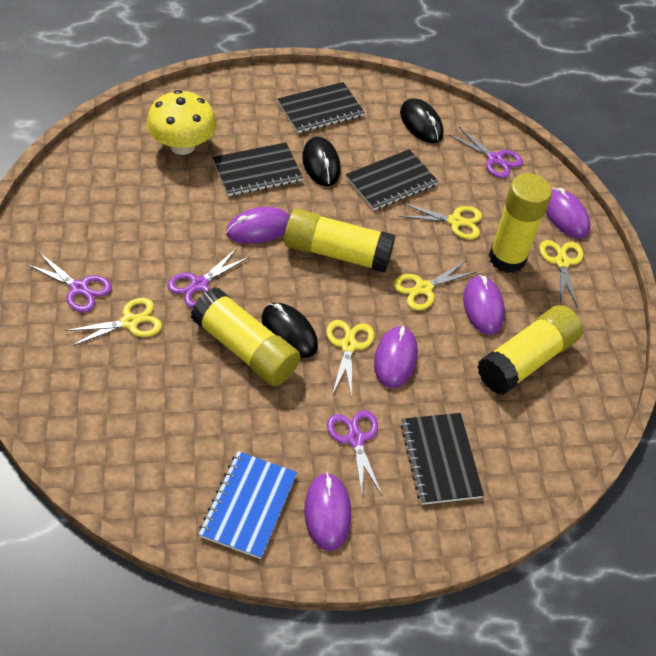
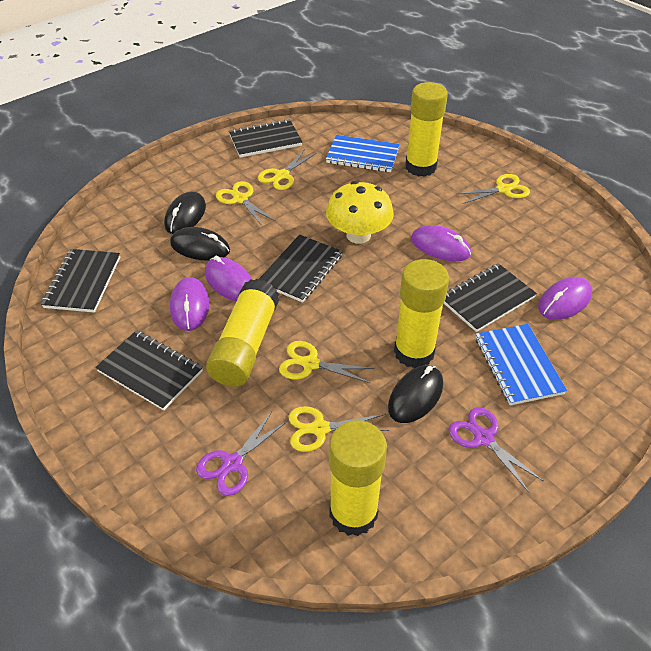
black notebook: [212,143,303,196] [278,82,365,133] [346,149,438,210] [400,413,484,505] = 4 -> [41,249,120,313] [95,330,203,411] [229,119,302,158] [258,234,343,303] [444,263,537,332] = 5
blue notebook: [199,451,297,559] = 1 -> [326,135,400,172] [475,324,567,405] = 2
purple mouse: [226,207,290,244] [304,473,351,551] [374,326,418,388] [463,275,505,335] [546,188,590,239] = 5 -> [170,277,210,331] [205,256,252,301] [411,225,471,261] [538,277,592,320] = 4
purple scissors: [26,252,112,312] [168,247,249,308] [327,410,383,497] [449,127,523,178] = 4 -> [196,412,287,496] [449,407,544,492] = 2

